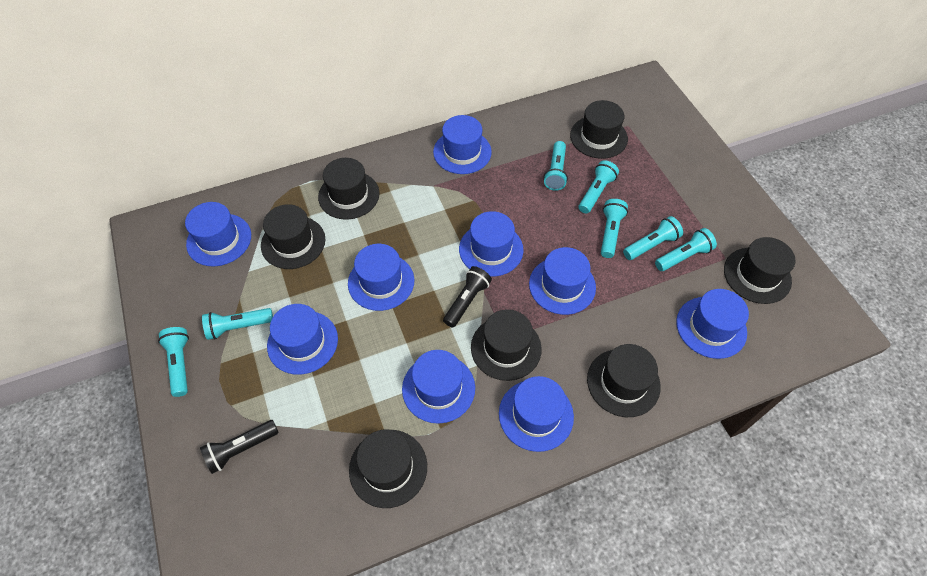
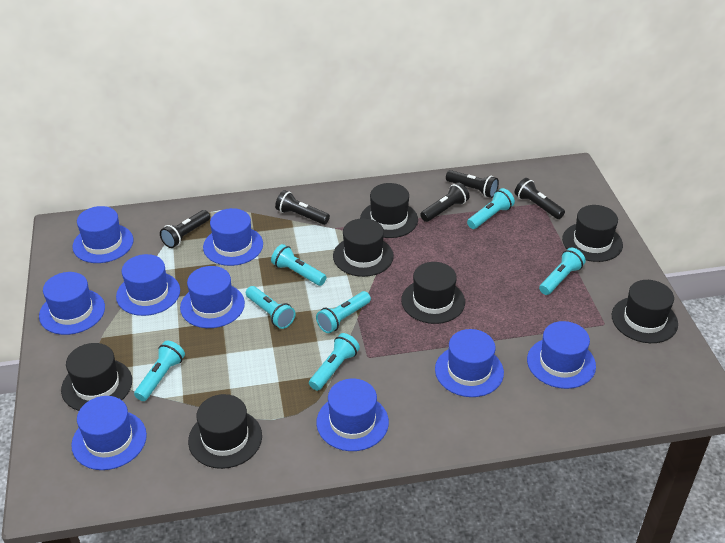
black flashlight: [200,420,279,474] [443,266,492,328] = 2 -> [160,210,210,248] [275,190,330,225] [420,182,470,222] [446,170,499,198] [515,178,565,219] = 5

